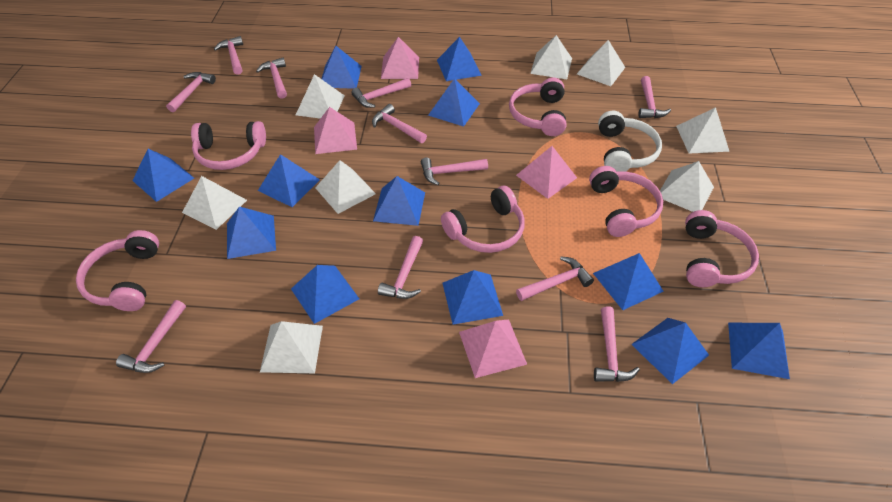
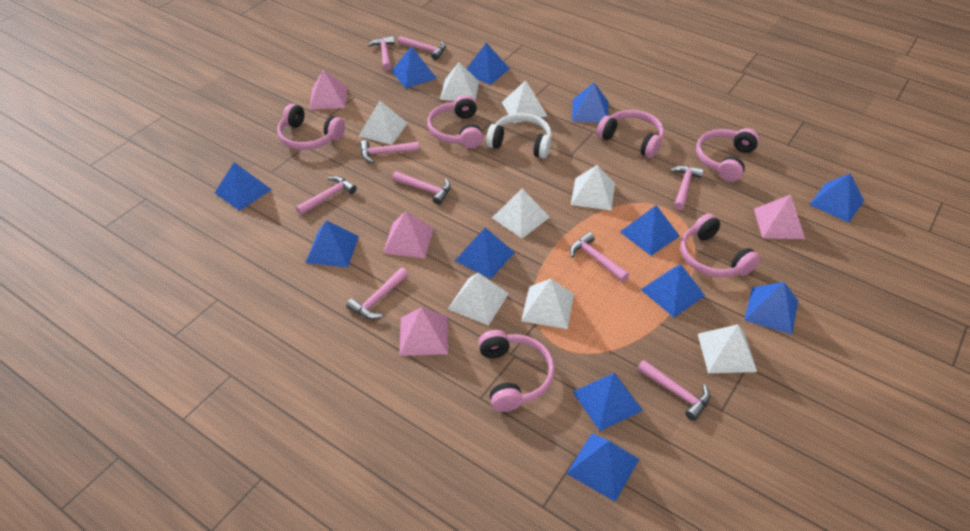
pink hammer: [116,300,186,373] [166,72,216,112] [214,36,243,75] [256,58,287,99] [351,78,411,108] [372,104,427,143] [378,236,423,299] [421,157,488,185] [516,256,594,301] [594,306,640,382] [638,76,671,118] = 11 -> [296,176,357,215] [346,268,408,319] [360,140,419,163] [368,36,395,71] [392,171,451,205] [398,36,446,60] [570,232,629,282] [637,360,710,421] [670,165,704,210] = 9

